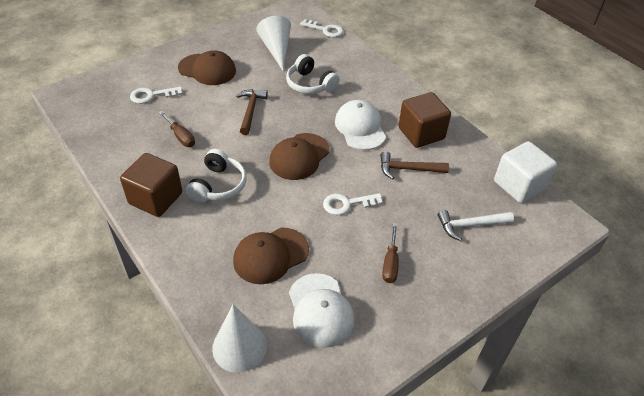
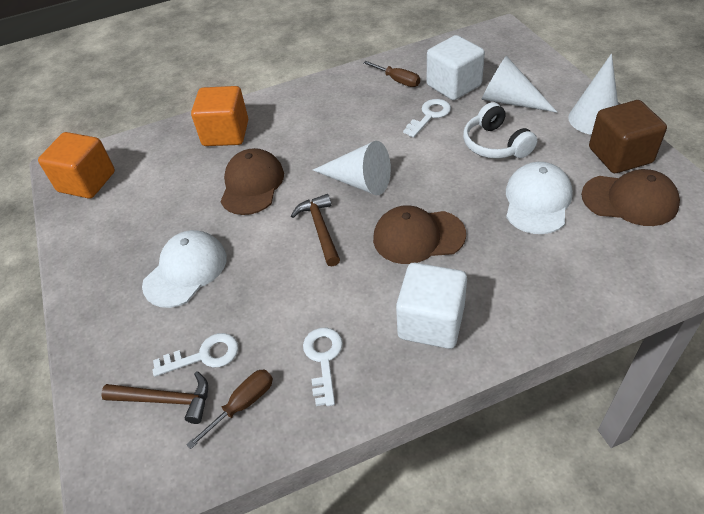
brown cube: [120,153,182,217] [398,92,451,148] = 2 -> [589,100,667,173] = 1
orange cube: none = 0 -> [38,132,115,199] [191,86,248,146] = 2
white cone: [212,304,267,373] [256,16,291,70] = 2 -> [313,141,391,195] [481,56,558,113] [568,53,618,135] = 3
white cube: [494,141,557,203] = 1 -> [396,263,467,349] [427,35,485,100] = 2
white hammer: [438,210,514,241] = 1 -> none = 0
white headphones: [186,149,247,203] [286,54,340,94] = 2 -> [463,102,537,159] = 1

